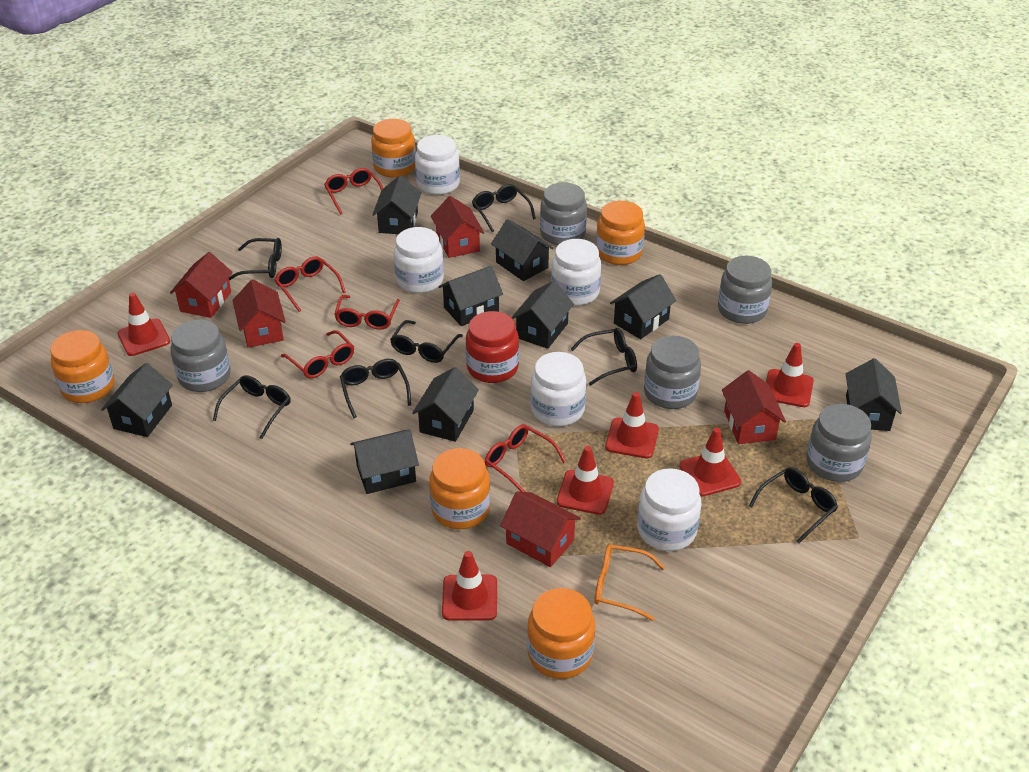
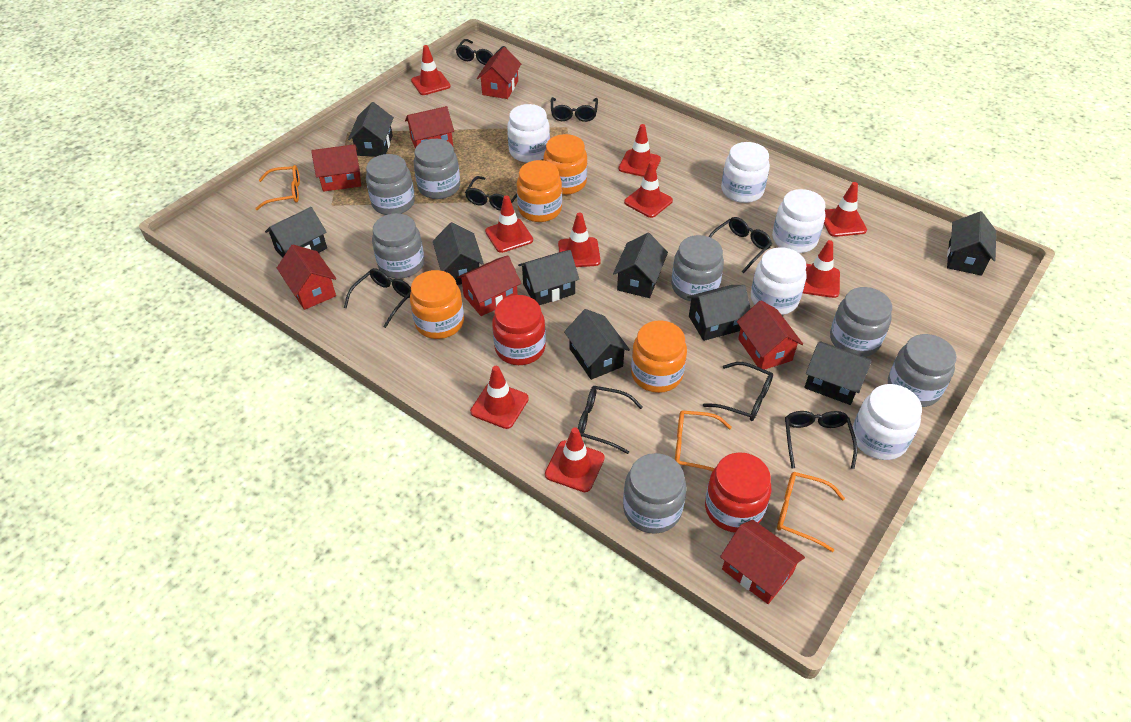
black glasses: [213,375,291,439] [229,238,282,281] [340,359,411,418] [390,320,463,363] [472,184,536,232] [571,328,637,386] [749,467,838,543] = 7 -> [344,268,411,328] [456,39,505,65] [465,176,517,211] [551,97,598,122] [578,386,643,454] [703,362,773,421] [708,217,772,273] [785,411,857,469] = 8
grey jar: [171,320,231,392] [540,183,587,245] [644,336,701,409] [718,256,772,324] [807,404,872,482] = 5 -> [366,154,415,215] [372,213,424,279] [413,139,460,199] [623,453,687,534] [671,235,724,301] [830,287,892,357] [888,334,956,407] = 7
orange glasses: [594,544,665,621] = 1 -> [255,165,300,210] [675,410,732,471] [777,472,845,552] = 3
orange jar: [50,330,115,403] [371,119,416,178] [429,448,490,529] [527,588,595,679] [596,201,645,265] = 5 -> [410,270,464,339] [517,160,562,222] [543,134,587,195] [631,320,687,393] = 4
red glasses: [275,257,346,312] [281,330,354,378] [324,168,383,214] [334,295,400,330] [485,424,566,492] = 5 -> none = 0
red house: [170,252,233,318] [232,279,286,348] [431,196,484,258] [500,491,581,567] [722,370,786,444] = 5 -> [277,245,336,310] [311,144,361,192] [405,106,454,148] [457,255,521,316] [477,47,521,99] [720,520,805,604] [737,300,803,370] = 7
red jar: [466,311,519,383] = 1 -> [492,295,546,365] [705,452,772,532] = 2
red traffic cone: [117,293,170,356] [442,551,497,620] [557,446,614,515] [605,392,659,459] [679,428,741,496] [766,343,814,407] = 6 -> [411,45,451,95] [470,366,529,429] [485,195,533,253] [545,427,605,492] [558,212,601,267] [619,124,661,177] [624,161,673,218] [803,240,840,298] [824,182,867,237] = 9

